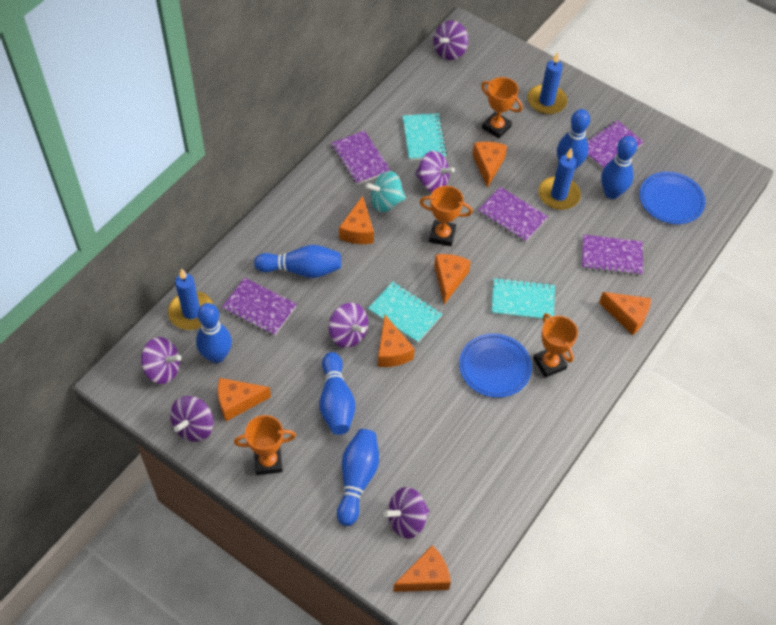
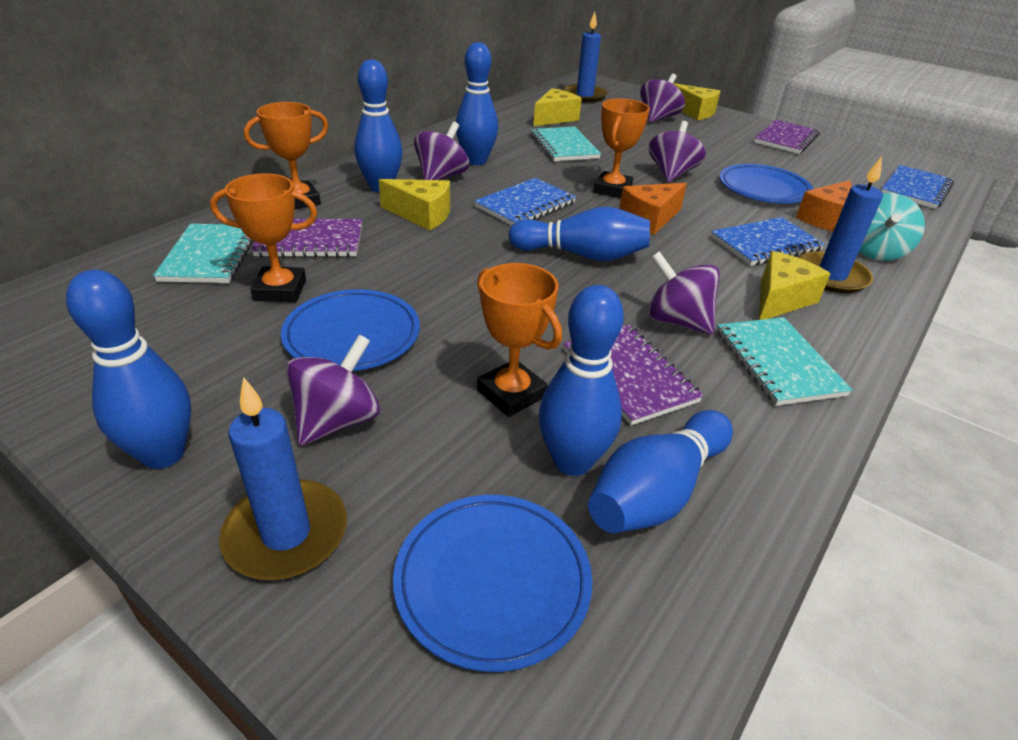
blue notebook: none = 0 -> [474,178,576,225] [711,217,825,266] [882,165,954,209] = 3
blue plate: [459,333,532,398] [640,172,705,224] = 2 -> [281,289,420,371] [393,495,592,672] [719,164,813,204] = 3
orange cheese: [218,378,271,421] [339,196,374,244] [378,315,415,367] [393,545,451,592] [434,254,471,305] [472,142,507,188] [599,292,651,335] = 7 -> [619,183,687,234] [796,180,852,232] = 2
purple notebook: [222,278,297,336] [331,131,391,185] [478,187,548,243] [582,235,643,276] [587,120,644,169] = 5 -> [251,219,362,257] [563,325,703,425] [754,120,820,154] = 3
purple spinning top: [141,337,181,384] [170,396,214,442] [328,303,368,348] [383,487,430,539] [415,151,455,192] [433,21,469,60] = 6 -> [286,335,380,446] [414,122,469,180] [640,74,685,123] [647,251,720,334] [649,121,706,182] = 5
yellow cheese: none = 0 -> [379,179,450,231] [533,88,582,126] [673,83,721,120] [759,251,831,320] = 4

